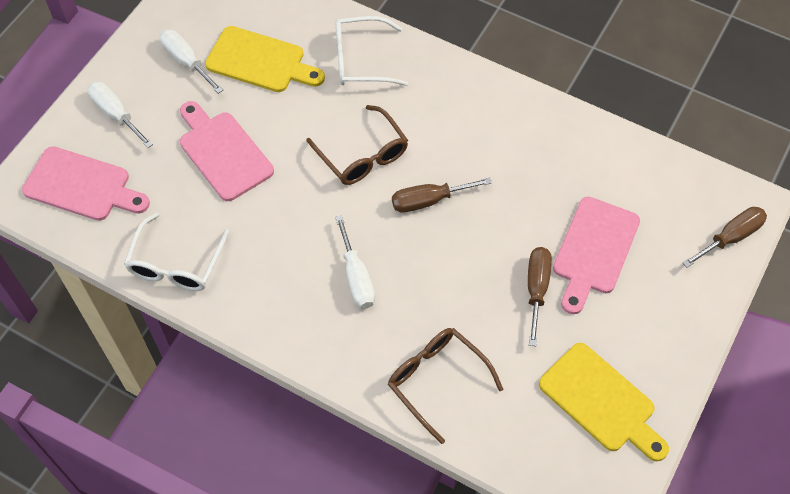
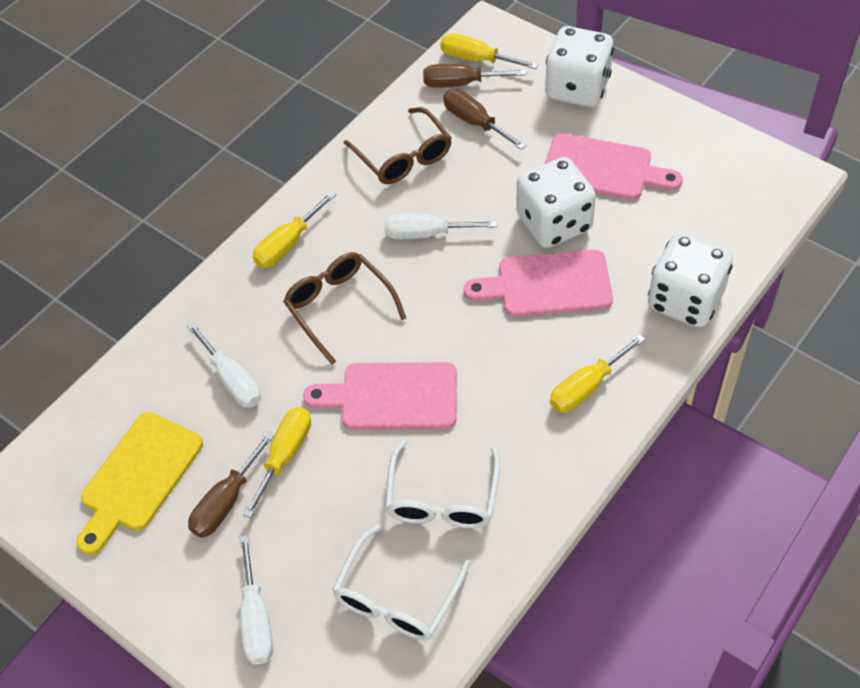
white dice: none = 0 -> [516,157,596,248] [545,26,614,107] [648,233,733,328] = 3
yellow cutting board: [205,26,325,92] [539,343,669,461] = 2 -> [77,412,203,555] = 1
yellow screwdriver: none = 0 -> [243,407,311,518] [253,191,336,268] [440,33,538,69] [550,334,646,413] = 4

